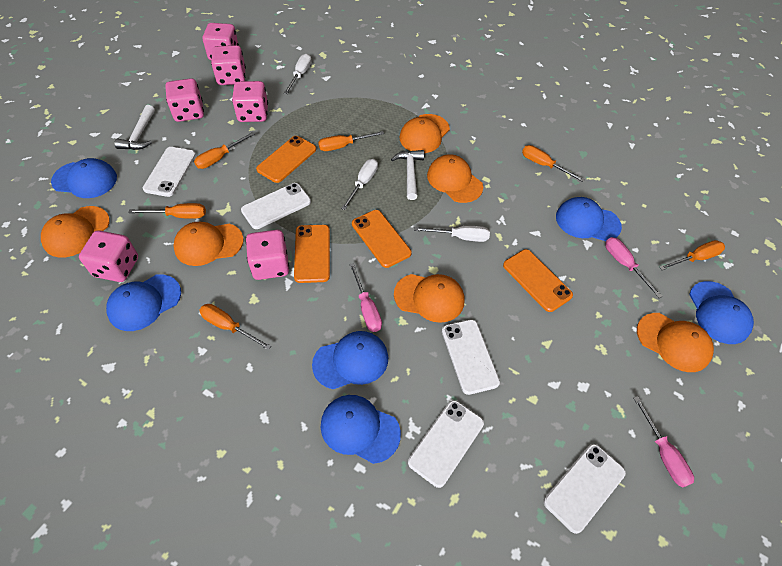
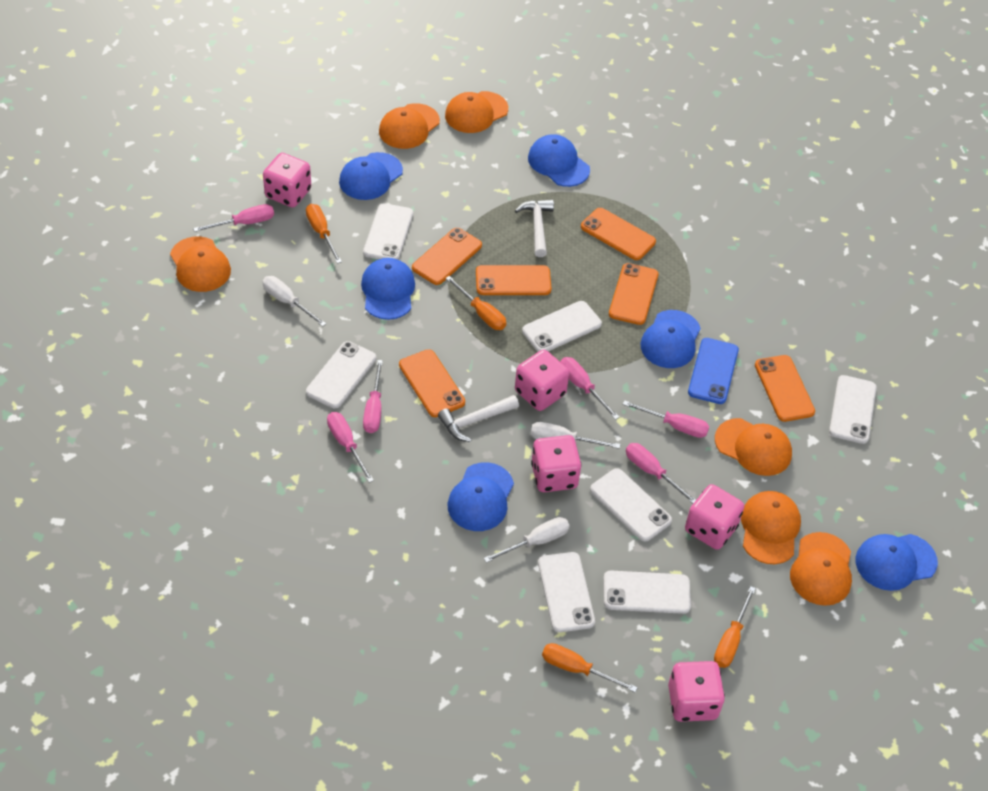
blue phone: none = 0 -> [688,338,739,404] = 1
orange phone: [256,136,316,183] [294,225,330,283] [352,210,412,268] [503,249,573,312] = 4 -> [399,349,465,417] [412,228,482,285] [476,265,552,295] [581,208,656,260] [609,263,658,325] [755,355,815,422] = 6
orange screwdriver: [128,203,206,219] [194,132,255,169] [199,304,271,350] [318,131,384,151] [522,145,585,182] [659,240,725,270] = 6 -> [306,204,342,263] [445,276,506,330] [542,643,638,692] [714,586,756,668] = 4
pink dice: [79,230,138,282] [165,78,204,122] [203,23,239,60] [211,45,246,85] [232,81,268,122] [246,230,289,280] = 6 -> [263,153,311,207] [515,350,569,411] [531,435,581,492] [668,661,725,722] [685,484,744,550] = 5
pink screwdriver: [349,263,382,332] [605,237,663,298] [633,396,694,487] = 3 -> [193,204,274,232] [327,412,374,483] [363,360,383,433] [560,357,619,420] [623,400,709,438] [626,443,696,503] = 6
white phone: [143,147,196,197] [241,183,311,229] [408,400,484,488] [442,319,500,395] [544,444,626,534] = 5 -> [306,341,376,408] [363,203,413,260] [522,301,602,352] [538,552,595,632] [590,468,672,541] [603,571,691,614] [829,375,877,444] = 7

